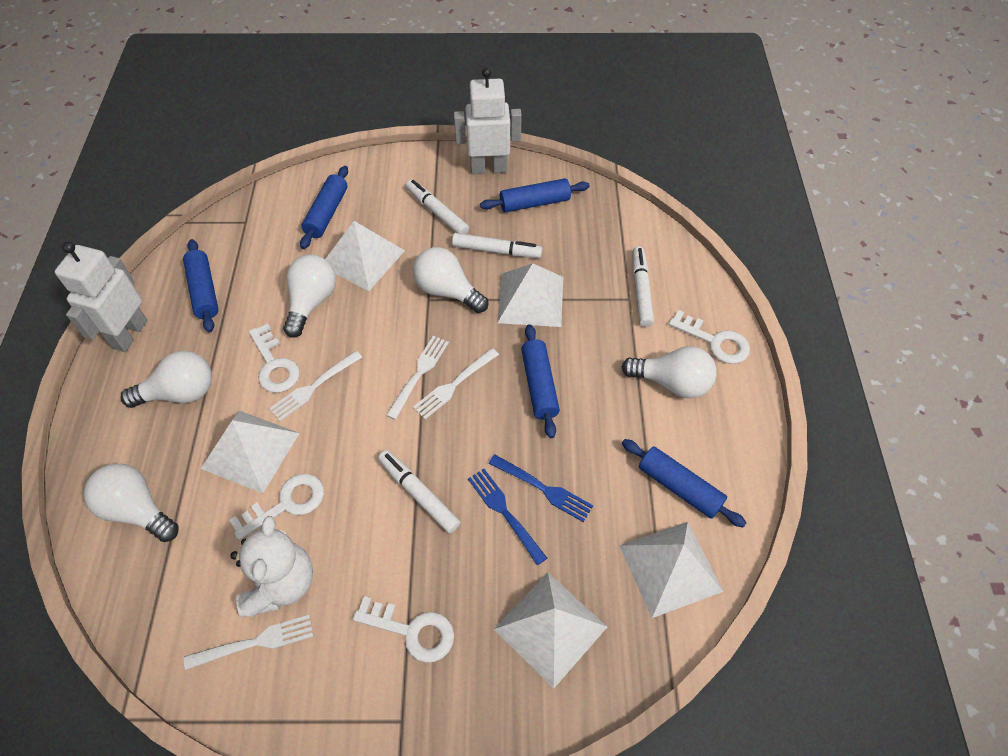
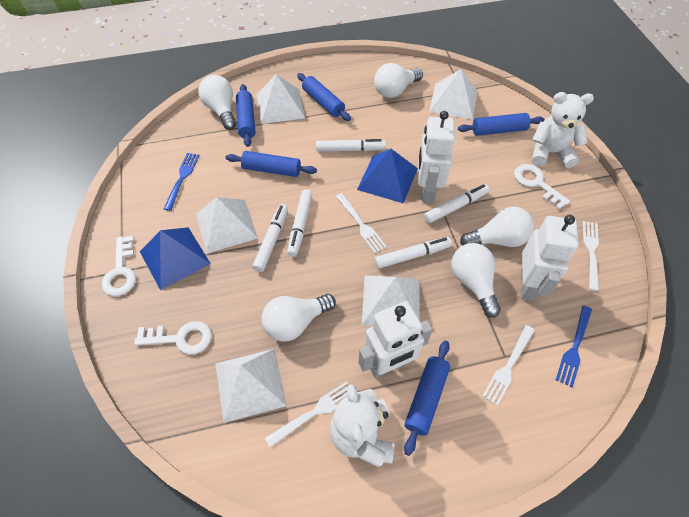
blue pyramid: none = 0 -> [140,227,211,290] [357,149,418,204] = 2
white key: [230,474,324,540] [249,324,300,393] [353,596,454,663] [669,310,750,364] = 4 -> [102,236,136,296] [134,321,212,355] [514,164,570,209] = 3
white marker: [378,450,460,533] [406,180,469,234] [452,233,543,258] [632,247,654,327] = 4 -> [252,204,288,272] [287,189,313,257] [316,139,386,152] [374,237,452,269] [424,184,489,223] = 5
white robot: [55,242,147,352] [454,68,522,174] = 2 -> [359,301,433,378] [418,111,455,203] [521,215,579,301] = 3
white teddy bear: [230,516,313,617] = 1 -> [330,384,395,467] [532,92,594,168] = 2

